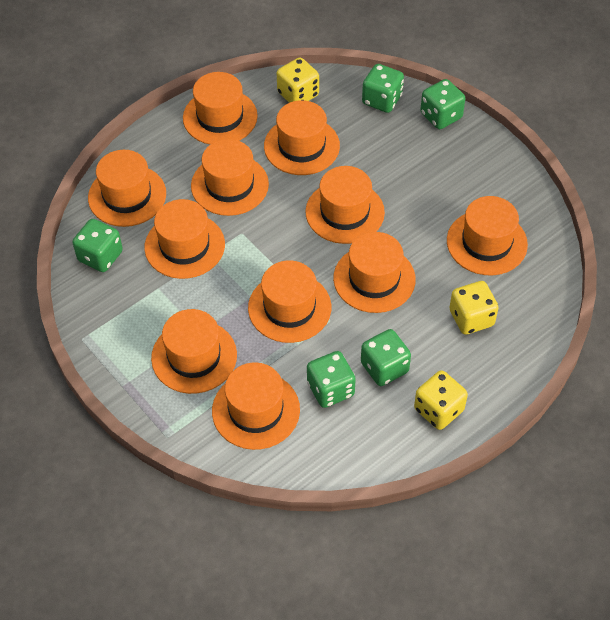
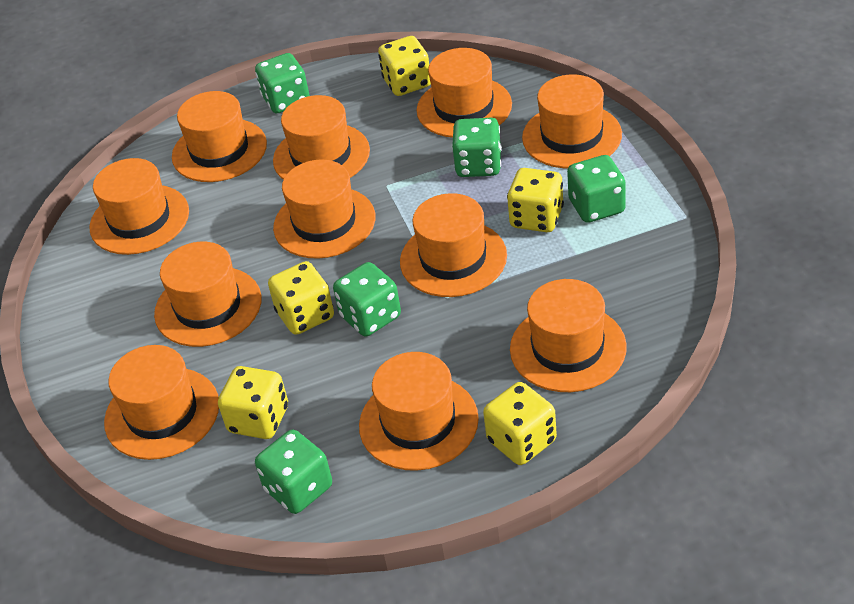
yellow dice: [277,57,319,103] [414,370,468,430] [449,281,499,334] = 3 -> [218,366,288,439] [268,261,334,335] [378,36,431,96] [483,382,557,465] [507,168,564,232] = 5

